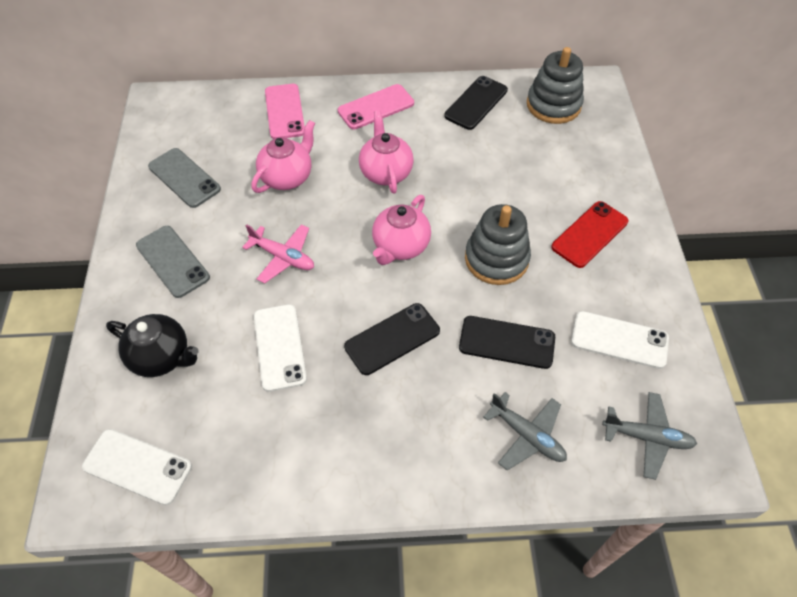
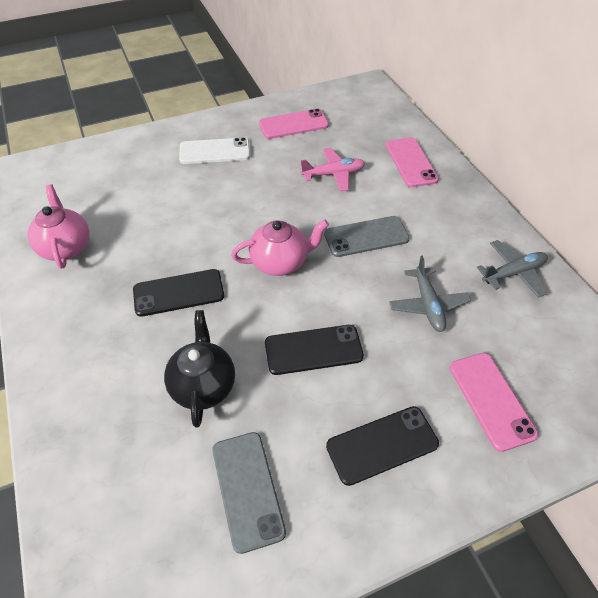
grey stacking toy: [465,204,531,285] [527,47,584,124] = 2 -> none = 0
pink phone: [265,84,305,139] [338,84,414,130] = 2 -> [259,109,329,139] [386,137,439,187] [449,353,538,452] = 3
pink teapot: [251,120,315,193] [359,110,414,194] [372,195,431,265] = 3 -> [28,184,89,269] [231,219,329,276] = 2
red phone: [551,201,628,268] = 1 -> none = 0
white phone: [82,429,192,505] [254,304,307,392] [571,311,669,369] = 3 -> [179,137,250,164] = 1

